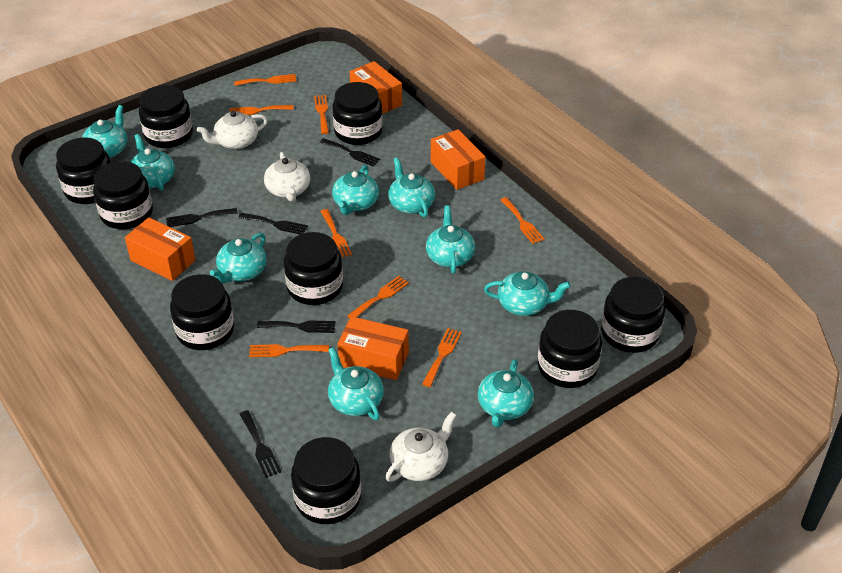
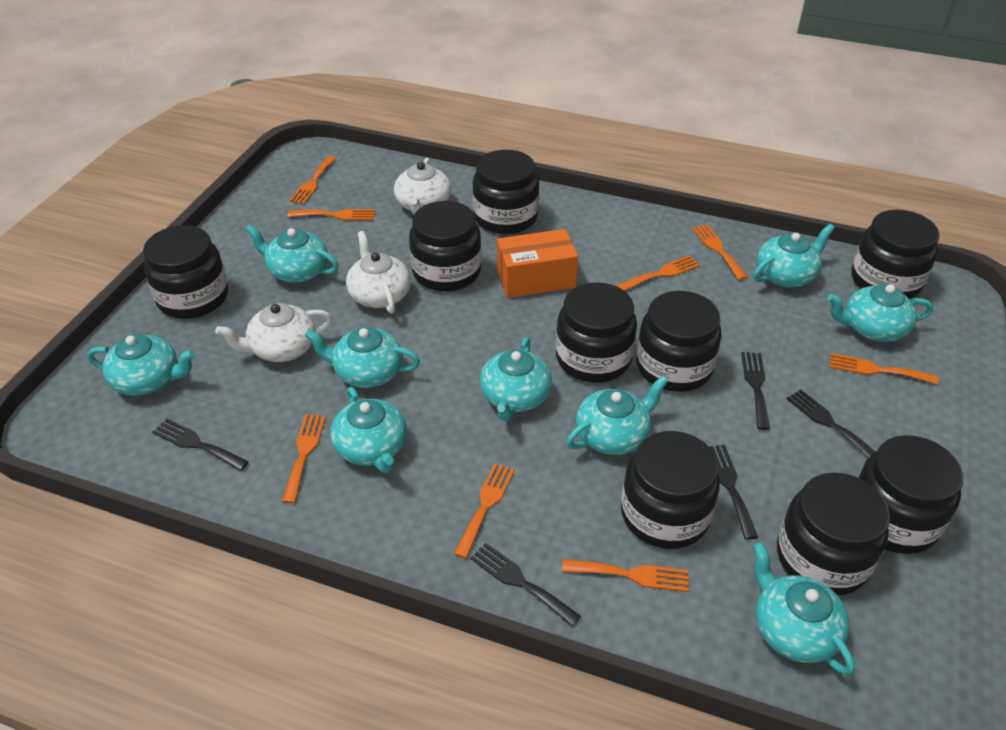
orange box: [125,217,196,281] [338,316,409,380] [350,61,402,114] [431,129,485,190] = 4 -> [497,229,578,298] = 1

